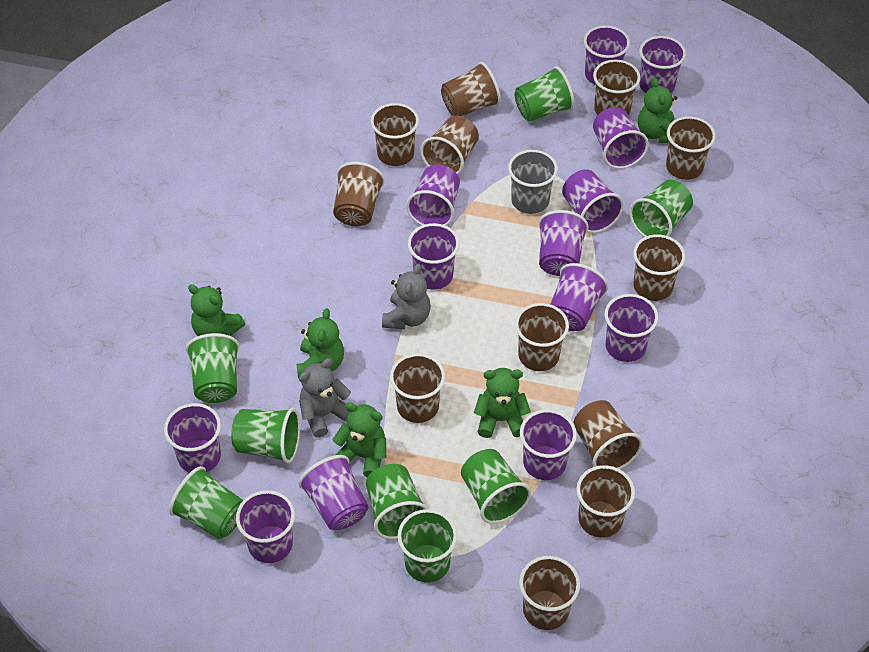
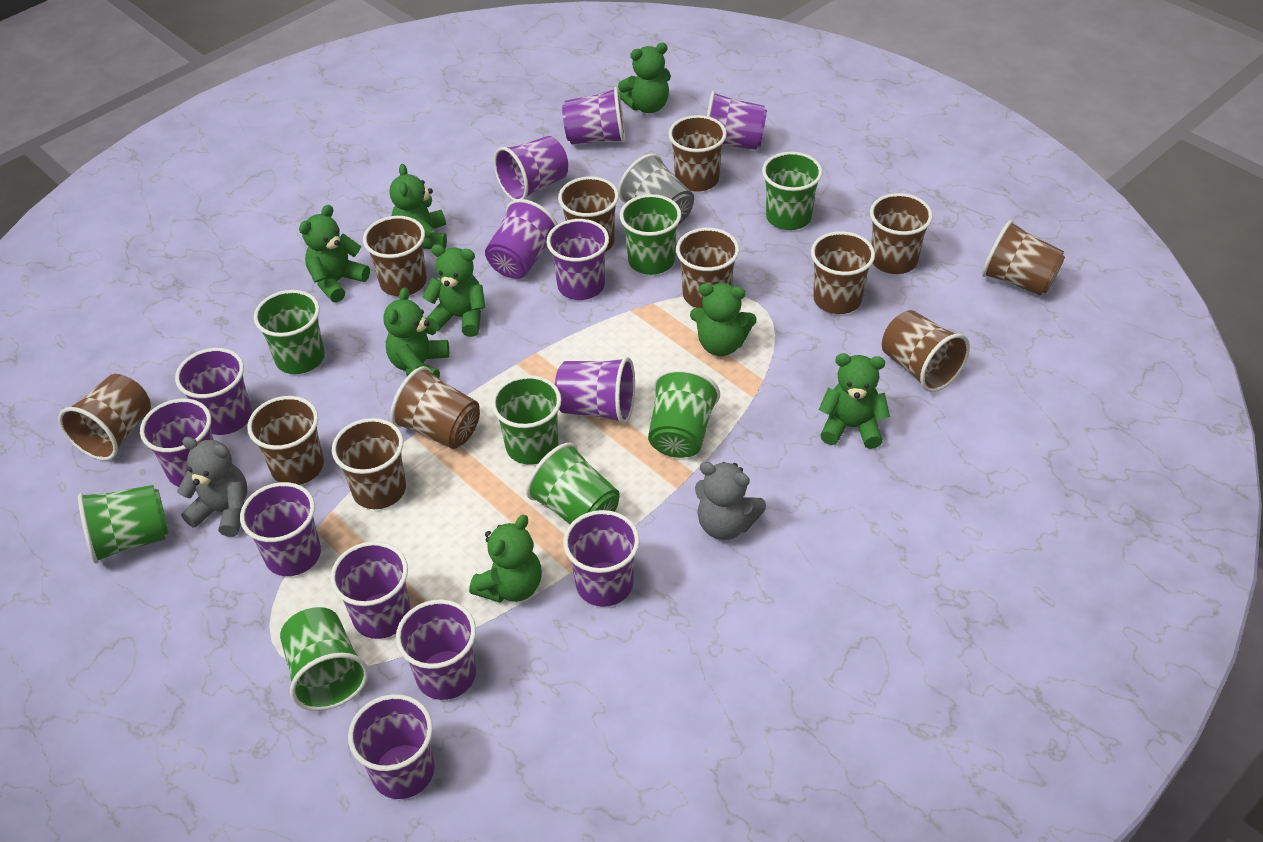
green teddy bear: [188,284,245,336] [296,309,344,379] [332,402,386,477] [474,368,531,438] [638,78,677,143] = 5 -> [299,205,370,302] [383,287,449,378] [389,164,447,249] [422,244,486,337] [469,515,542,603] [618,43,671,113] [690,283,757,356] [819,353,890,449] = 8

